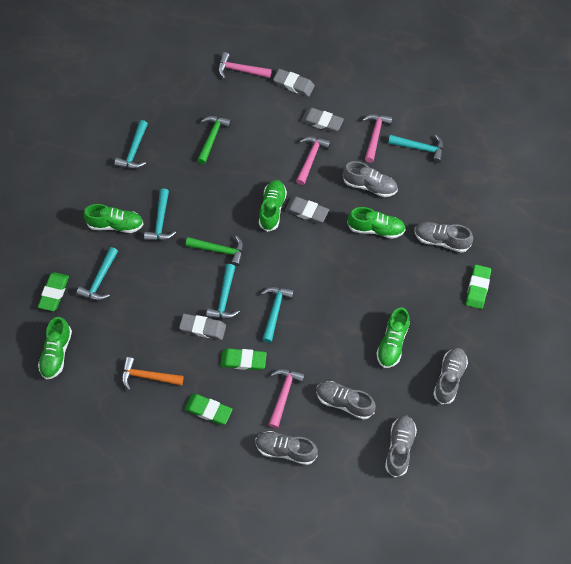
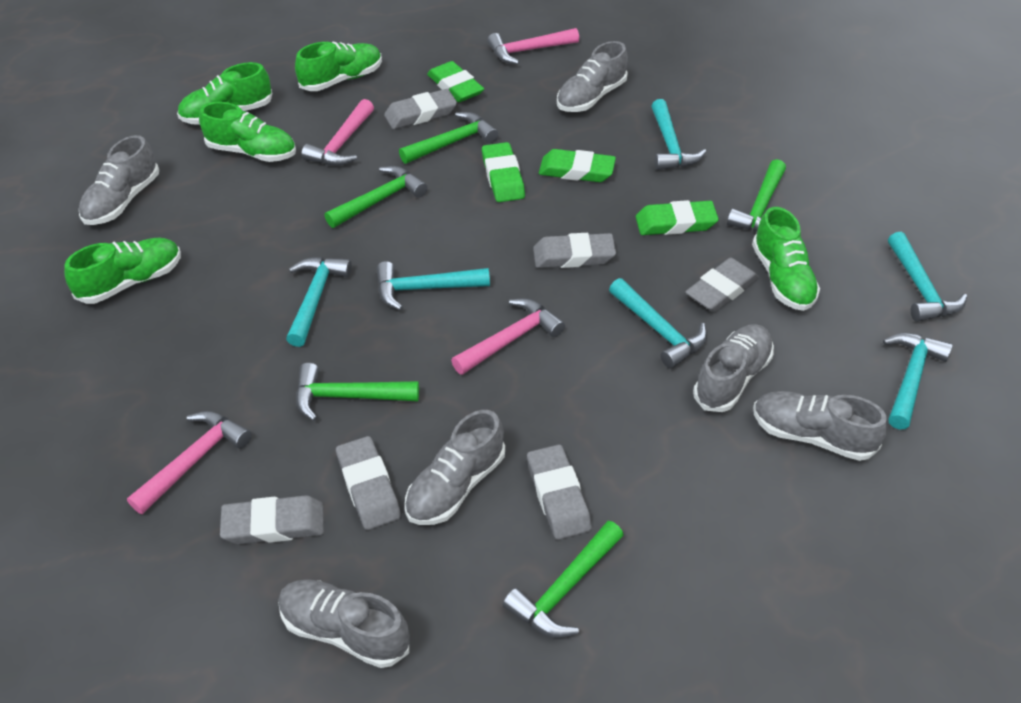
green hammer: [186,236,244,266] [197,116,232,164] = 2 -> [296,363,419,421] [325,166,428,228] [399,112,498,164] [503,521,624,638] [727,159,786,232] = 5
grey eraser: [179,314,226,340] [273,69,315,97] [285,197,329,223] [301,108,344,132] = 4 -> [220,495,324,544] [336,436,401,530] [384,89,457,129] [527,444,592,540] [533,233,616,268] [685,258,759,312] = 6
orange hammer: [122,357,184,390] = 1 -> none = 0

